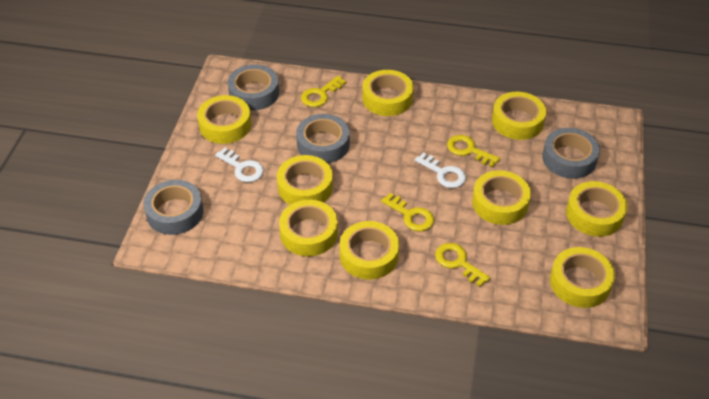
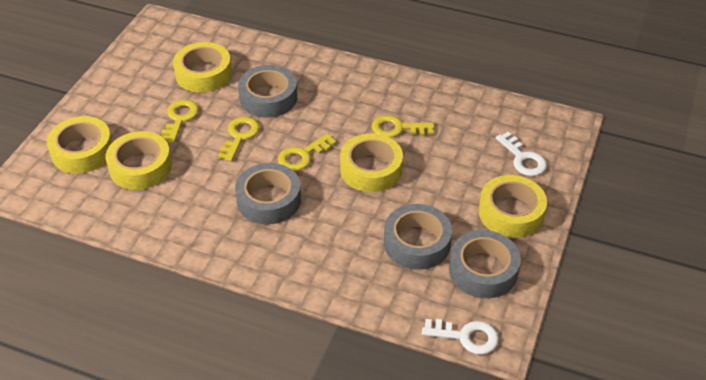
yellow tape: [197,95,251,144] [277,155,333,205] [279,200,338,256] [340,221,399,279] [362,70,414,116] [472,170,531,225] [492,92,546,140] [550,247,615,308] [566,181,627,236] = 9 -> [47,116,112,174] [106,131,172,190] [173,42,232,93] [340,133,403,192] [479,175,547,238] = 5

